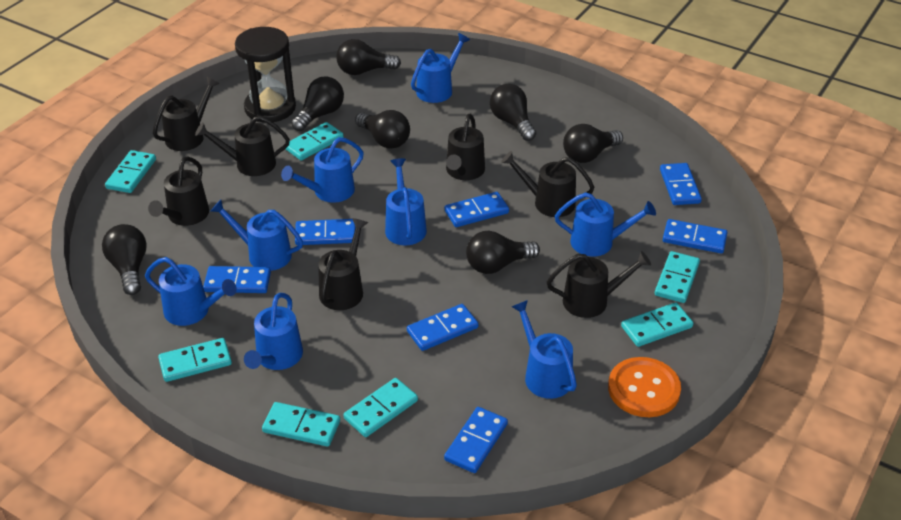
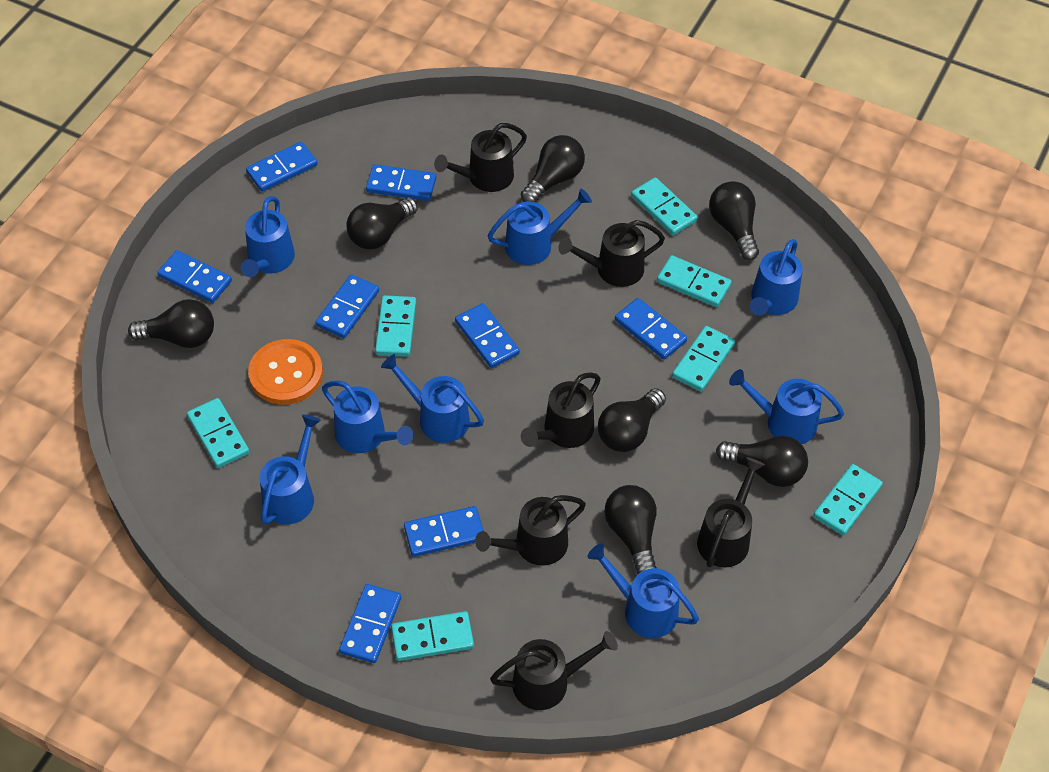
black hourglass: [235,27,296,123] = 1 -> none = 0
black watering can: [148,156,209,226] [153,77,220,151] [195,116,290,176] [318,218,368,310] [446,114,485,180] [501,151,595,217] [547,251,651,318] = 7 -> [434,123,527,192] [475,495,586,566] [490,631,618,710] [521,373,601,448] [559,220,665,287] [697,457,765,567] = 6
blue domino: [203,266,271,293] [295,219,356,245] [407,304,478,351] [444,407,508,473] [445,192,509,227] [660,163,702,205] [663,219,728,254] = 7 -> [157,250,232,303] [246,142,318,192] [315,274,379,338] [339,584,401,663] [366,164,436,201] [404,506,484,557] [455,303,520,368] [615,298,687,360] = 8

